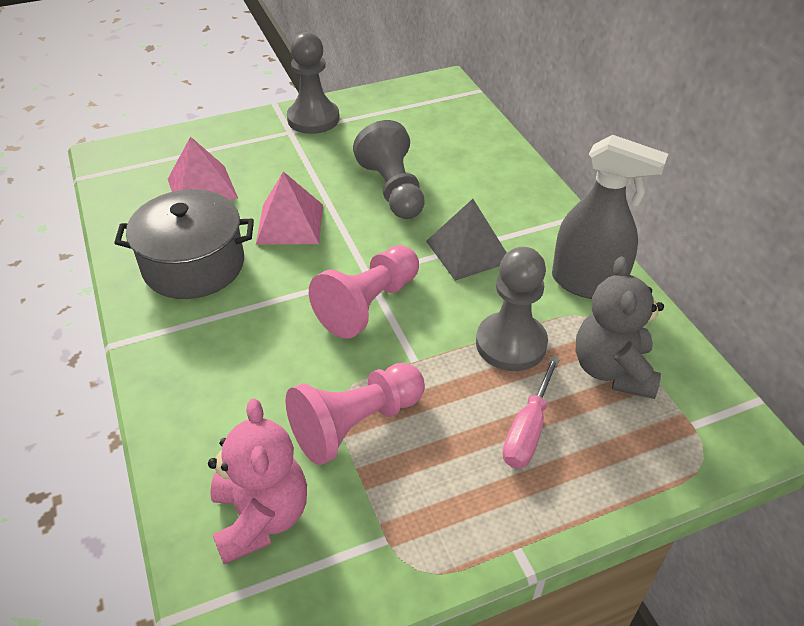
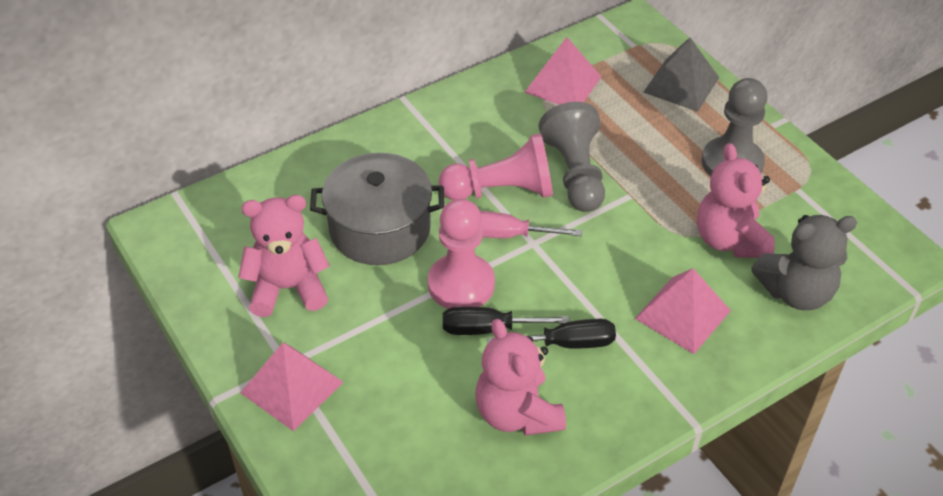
black screwdriver: none = 0 -> [443,307,569,335] [487,319,616,349] = 2
grey pawn: [287,32,339,134] [353,120,425,219] [476,247,548,371] = 3 -> [539,102,605,212] [702,78,767,177] = 2
grey spray bottle: [552,135,668,299] = 1 -> none = 0
pink pyramid: [168,136,238,200] [256,172,323,244] = 2 -> [240,343,343,431] [524,37,601,105] [635,268,731,354] = 3
pink teddy bear: [208,398,307,564] = 1 -> [238,195,330,317] [475,319,566,436] [697,143,775,258] = 3

